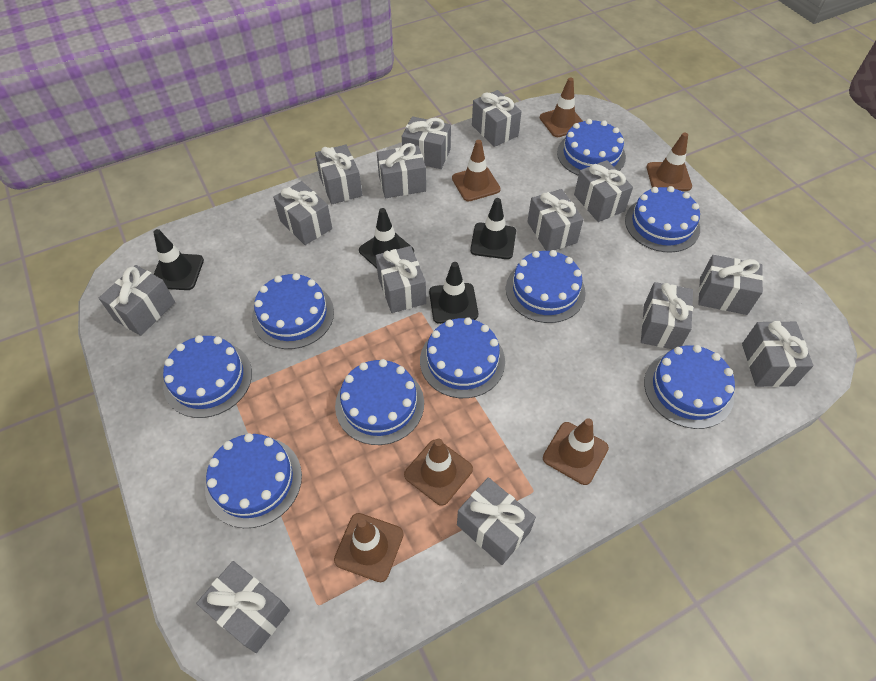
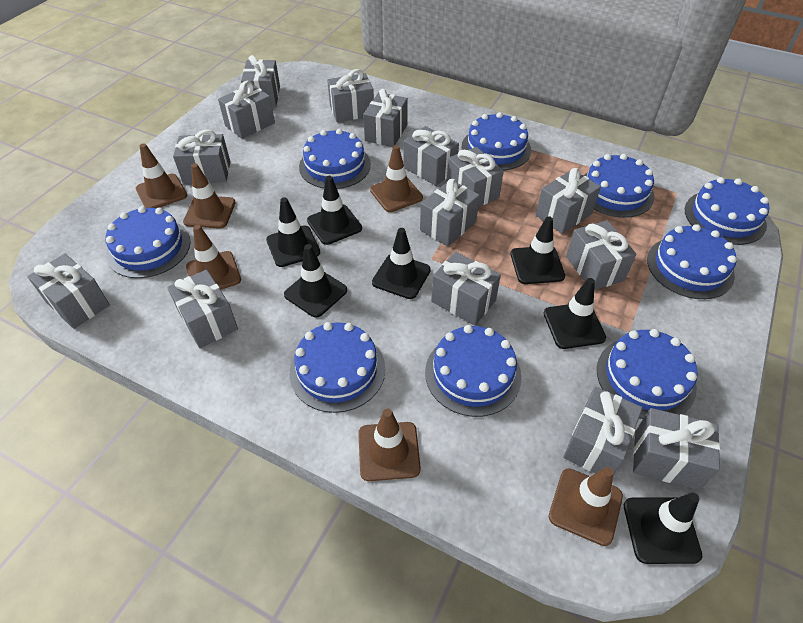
black traffic cone: [153,229,204,290] [359,208,414,268] [429,262,478,324] [470,198,516,259] = 4 -> [266,197,320,267] [284,244,347,318] [307,176,362,245] [372,228,431,299] [511,216,565,284] [544,278,606,349] [624,493,702,564] = 7
grey gift: [99,265,175,336] [196,561,290,653] [273,181,332,245] [315,145,362,204] [376,246,426,313] [377,143,426,198] [402,116,451,169] [457,477,536,565] [472,90,522,147] [527,189,584,251] [574,160,633,222] [641,282,693,349] [698,255,763,315] [742,321,813,387] = 14 -> [27,254,110,329] [167,270,238,348] [173,130,230,184] [218,81,275,139] [241,55,280,107] [327,69,374,122] [363,89,408,147] [404,126,459,186] [420,179,480,247] [431,251,501,326] [447,147,504,207] [536,168,601,234] [563,387,642,475] [566,220,636,290] [633,408,720,490] = 15

